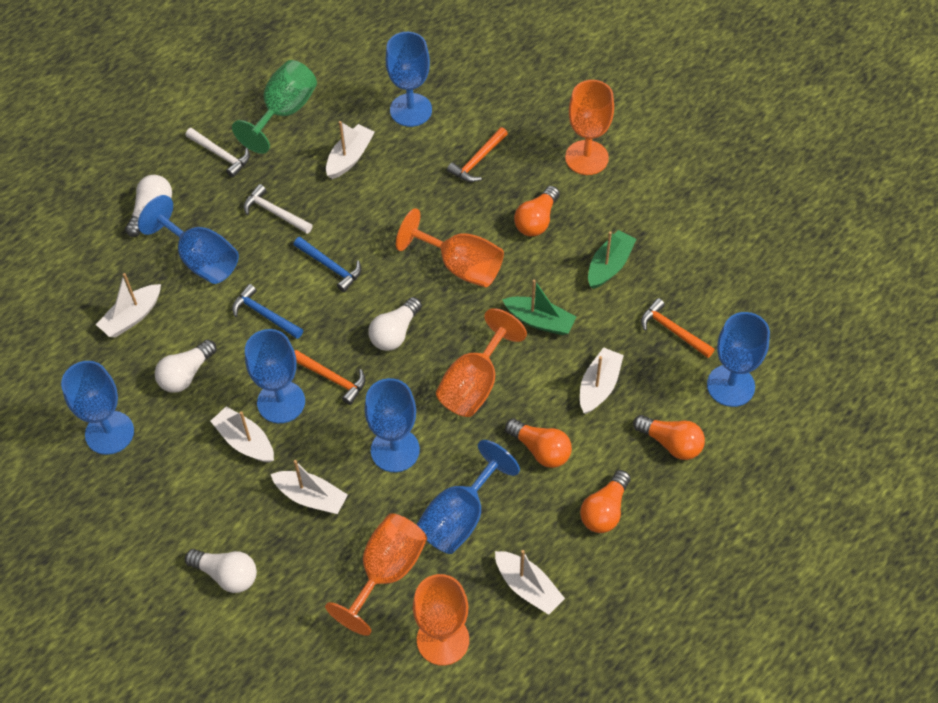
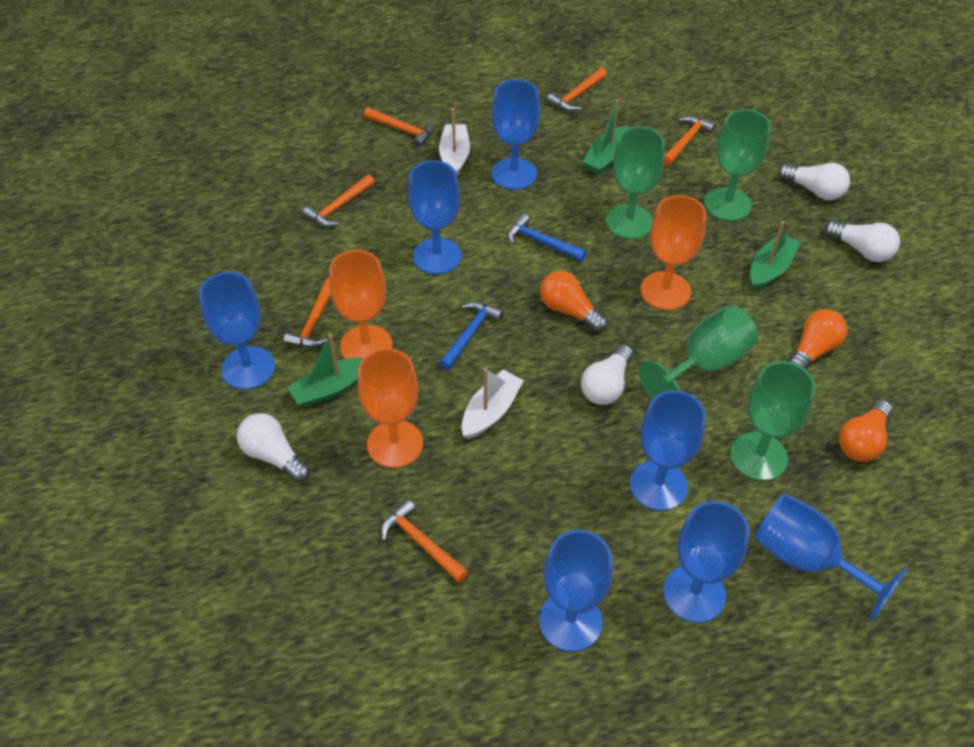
green boat: [502,279,576,335] [588,230,636,289] = 2 -> [287,334,363,407] [582,100,629,175] [750,221,801,290] = 3
green goblet: [232,60,317,154] = 1 -> [606,127,665,239] [639,305,758,399] [704,109,771,221] [730,361,816,481] = 4
orange goblet: [325,513,427,636] [396,208,504,287] [413,574,469,666] [436,308,527,417] [565,80,614,175] = 5 -> [329,250,393,359] [358,348,423,468] [640,195,706,310] = 3
orange hammer: [294,350,366,405] [447,127,508,182] [641,298,715,358] = 3 -> [284,278,331,348] [303,174,375,227] [364,107,434,147] [381,499,468,583] [547,68,607,111] [664,116,716,166] = 6
orange light bulb: [505,418,572,468] [514,186,559,236] [580,470,631,533] [633,415,705,460] = 4 -> [540,271,608,332] [789,309,847,369] [839,400,892,462] = 3
white boat: [96,273,161,337] [210,406,274,463] [271,460,348,514] [326,121,375,179] [495,550,565,615] [580,347,624,414] = 6 -> [439,108,470,176] [462,368,524,439] = 2
white hammer: [185,128,250,178] [244,184,313,234] = 2 -> none = 0

